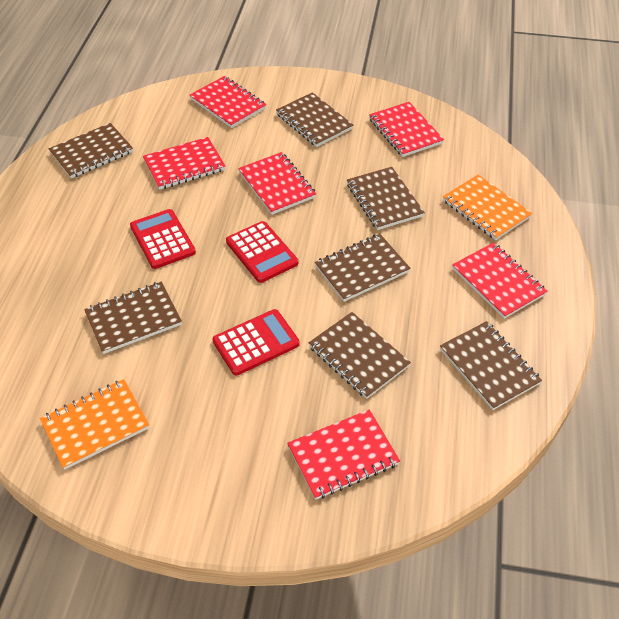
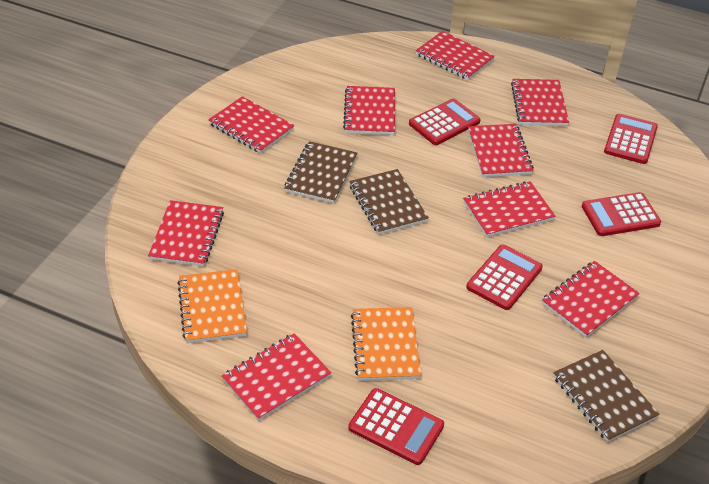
brown notebook: [49,123,133,178] [84,282,182,354] [276,92,353,147] [309,312,411,399] [315,234,410,302] [347,167,425,230] [440,321,542,410] = 7 -> [284,141,357,203] [349,169,429,235] [553,350,660,442] = 3
red calculator: [130,209,196,269] [213,309,300,375] [226,221,298,283] = 3 -> [348,388,444,465] [409,98,481,145] [466,244,543,310] [582,192,661,236] [604,114,658,164] = 5
red notebook: [143,137,225,190] [190,76,266,128] [238,152,316,215] [287,409,400,500] [369,102,444,157] [452,242,548,319] = 6 -> [148,200,224,267] [208,96,294,154] [222,333,331,421] [343,86,395,135] [416,31,495,80] [463,181,556,237] [468,124,534,177] [511,79,569,126] [542,261,640,338] = 9

